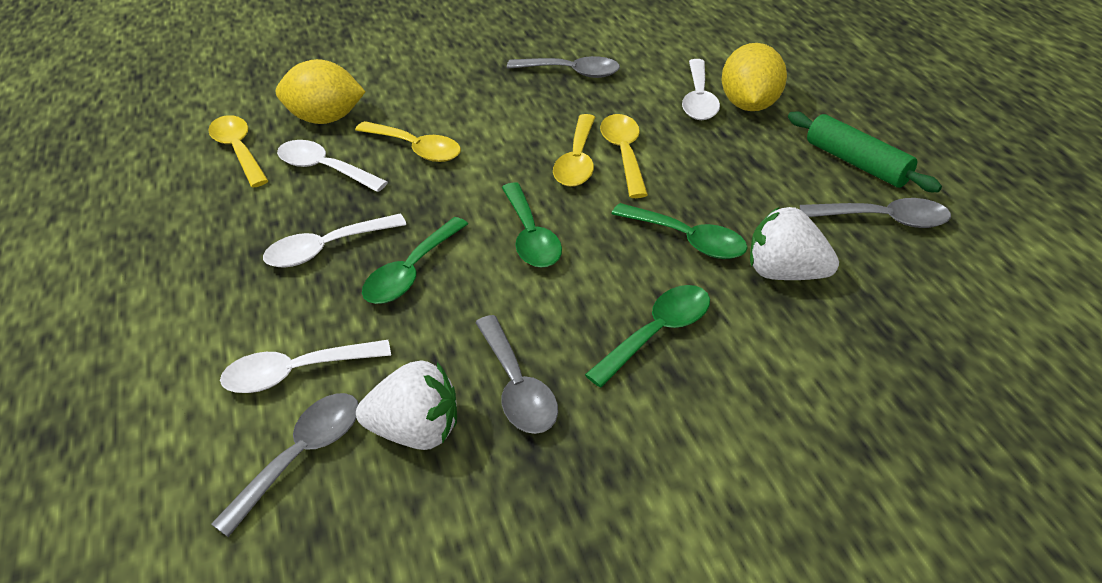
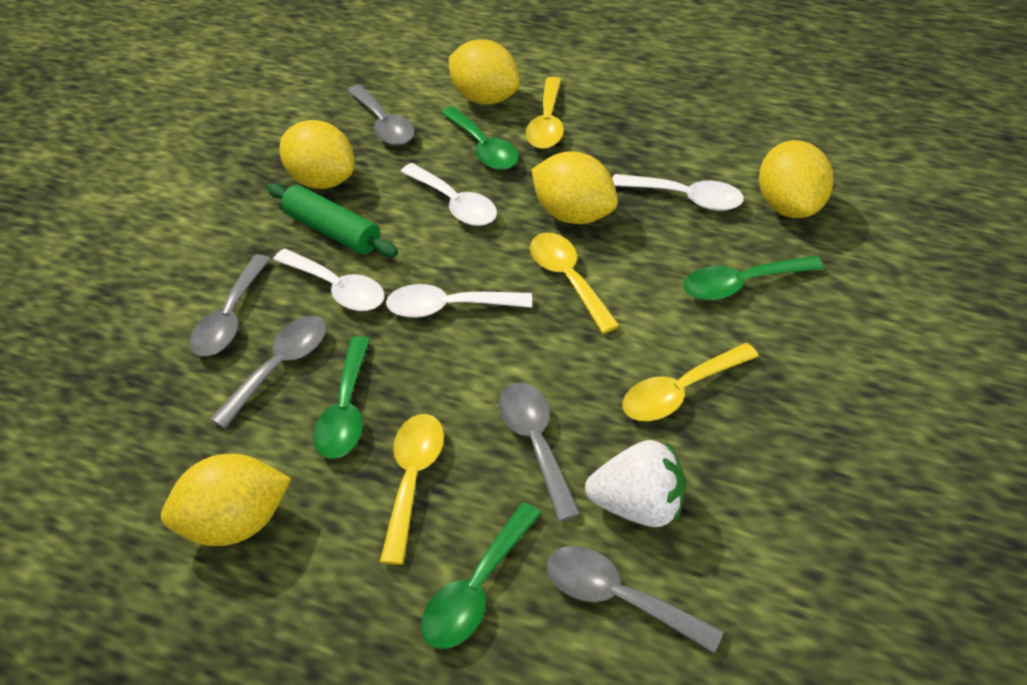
grey spoon: [211,393,358,537] [475,315,558,434] [507,56,620,78] [800,198,951,228] = 4 -> [190,255,270,356] [210,316,327,429] [347,85,415,145] [499,383,580,522] [546,546,724,653] = 5
white strawberry: [356,360,457,450] [750,207,839,280] = 2 -> [585,440,686,527] = 1
yellow lemon: [276,59,366,124] [721,43,787,111] = 2 -> [161,454,291,546] [280,120,354,189] [449,39,520,104] [532,151,618,224] [759,140,834,218] = 5

